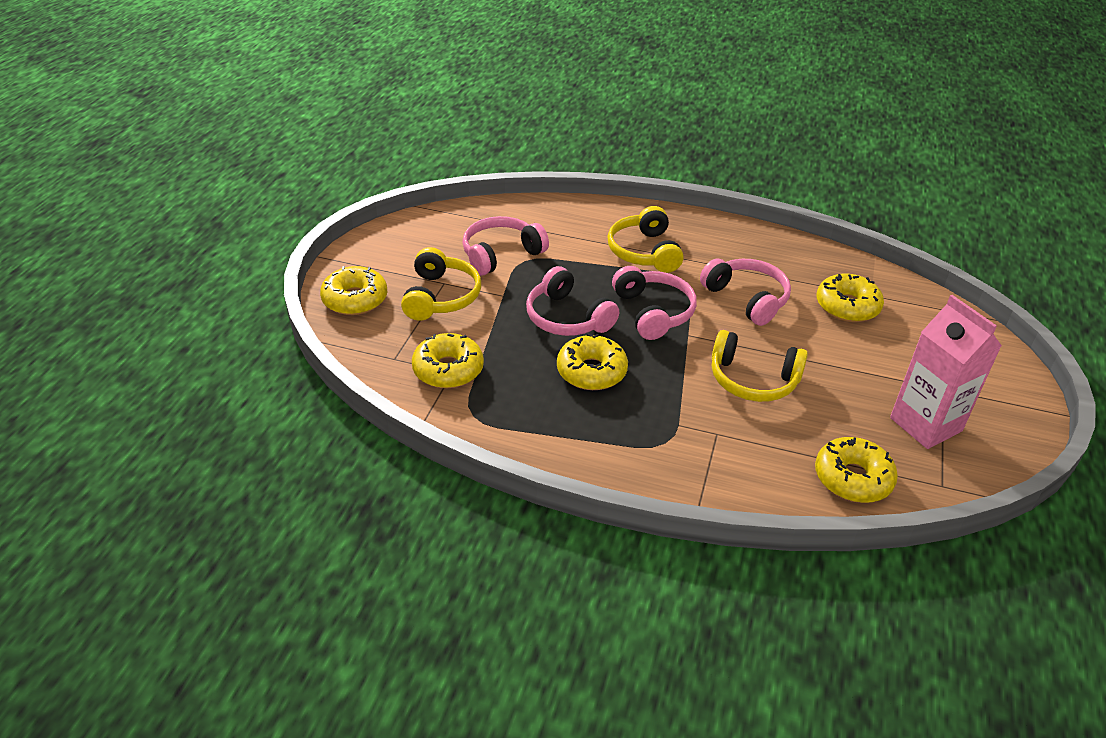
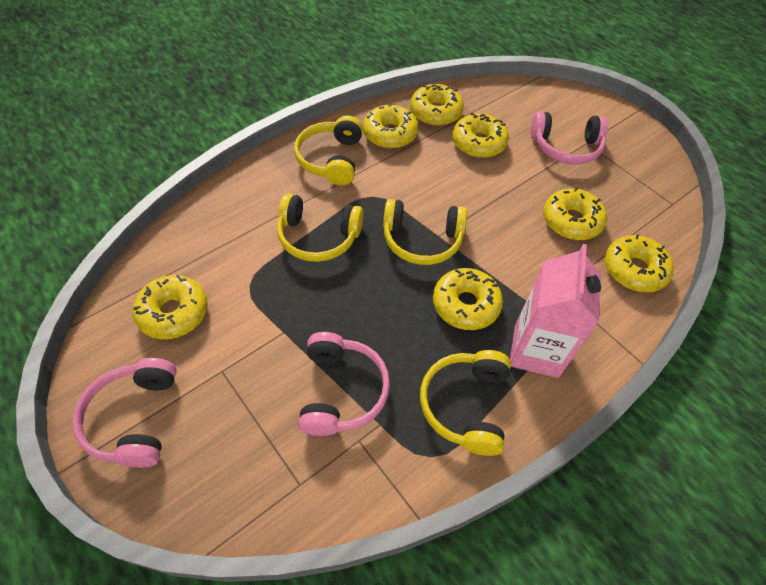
pink headphones: [462,216,549,276] [526,266,619,336] [612,266,697,340] [700,259,791,326] = 4 -> [72,358,177,468] [298,332,390,436] [531,111,608,165] = 3
yellow donut: [320,266,387,315] [412,333,484,388] [557,334,628,390] [815,437,898,503] [816,274,884,322] = 5 -> [133,275,208,339] [363,103,418,149] [410,84,464,126] [433,268,503,330] [452,113,509,158] [543,187,607,240] [605,234,674,292] = 7
yellow headphones: [401,247,481,321] [607,206,684,273] [712,330,808,402] = 3 -> [277,193,364,262] [294,115,363,186] [383,199,467,265] [420,350,511,456] = 4

